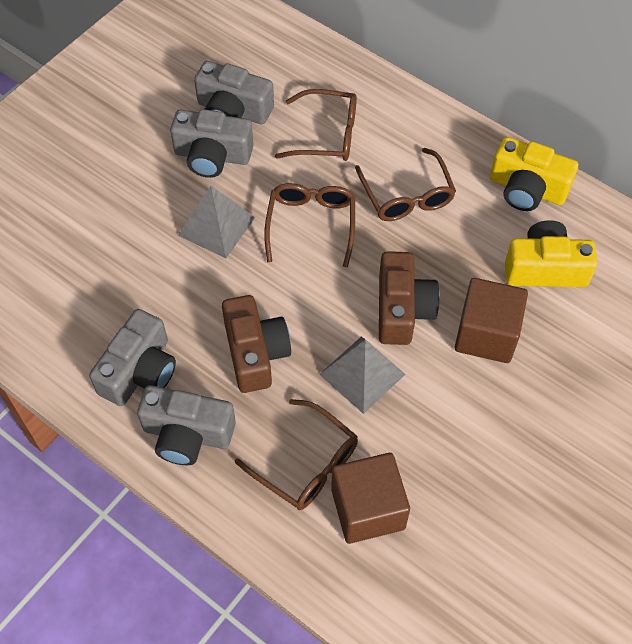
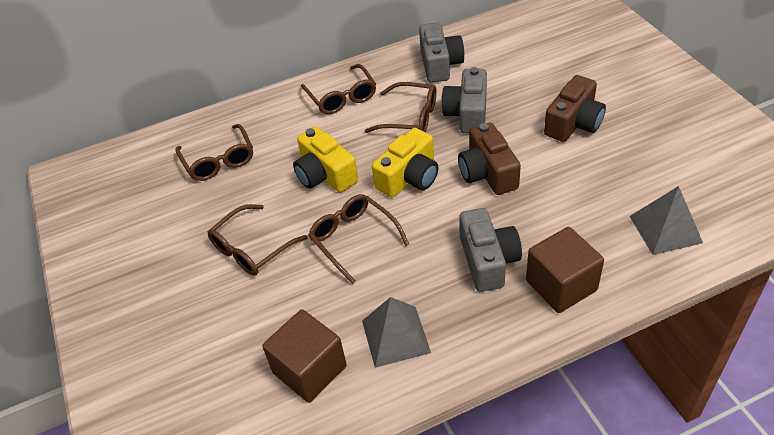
brown glasses: [235,399,358,510] [264,183,355,268] [275,89,357,161] [355,148,456,221] = 4 -> [175,124,253,181] [208,204,308,276] [301,64,376,114] [308,194,409,284] [365,82,436,133] = 5
grey camera: [89,309,176,406] [137,385,236,465] [170,109,254,178] [194,61,274,124] = 4 -> [419,22,464,83] [441,67,487,133] [459,208,522,292] = 3

